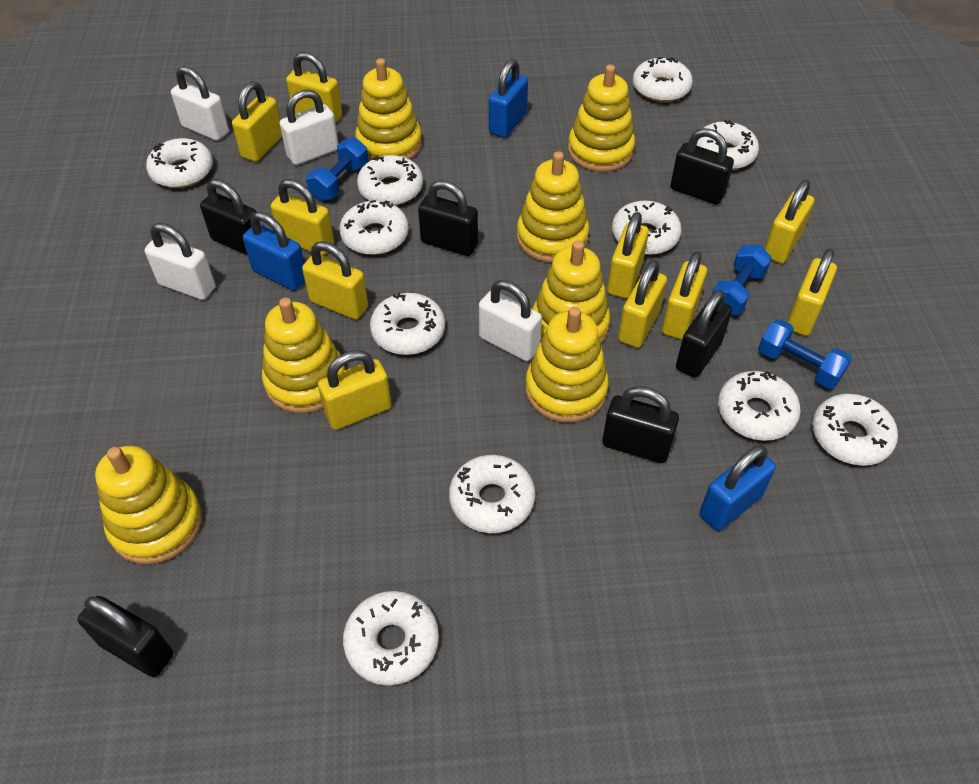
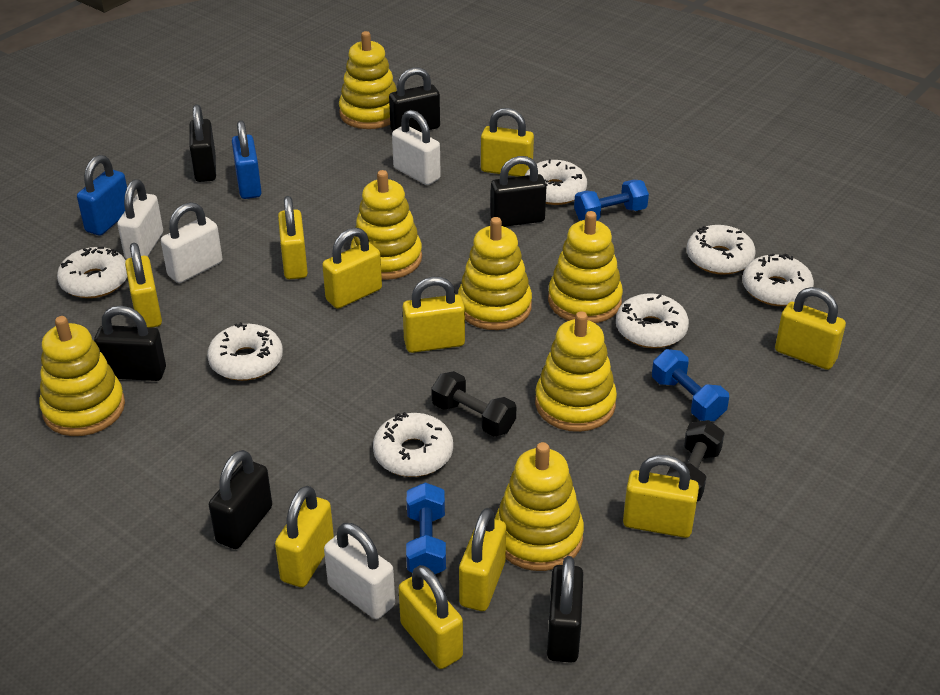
black dumbbell: none = 0 -> [431,371,517,437] [667,420,725,501] = 2
blue padlock: [243,212,305,291] [489,59,528,138] [700,445,776,531] = 3 -> [77,155,127,235] [232,120,262,199] = 2
white donut: [146,138,213,188] [339,200,409,255] [343,591,439,685] [357,155,423,206] [370,293,445,355] [449,455,535,533] [612,200,682,255] [633,57,693,102] [696,120,759,170] [718,371,801,441] [812,393,898,466] = 11 -> [57,247,127,298] [207,322,283,381] [373,412,453,477] [525,159,587,205] [616,293,689,348] [687,225,756,275] [742,253,814,306] = 7

